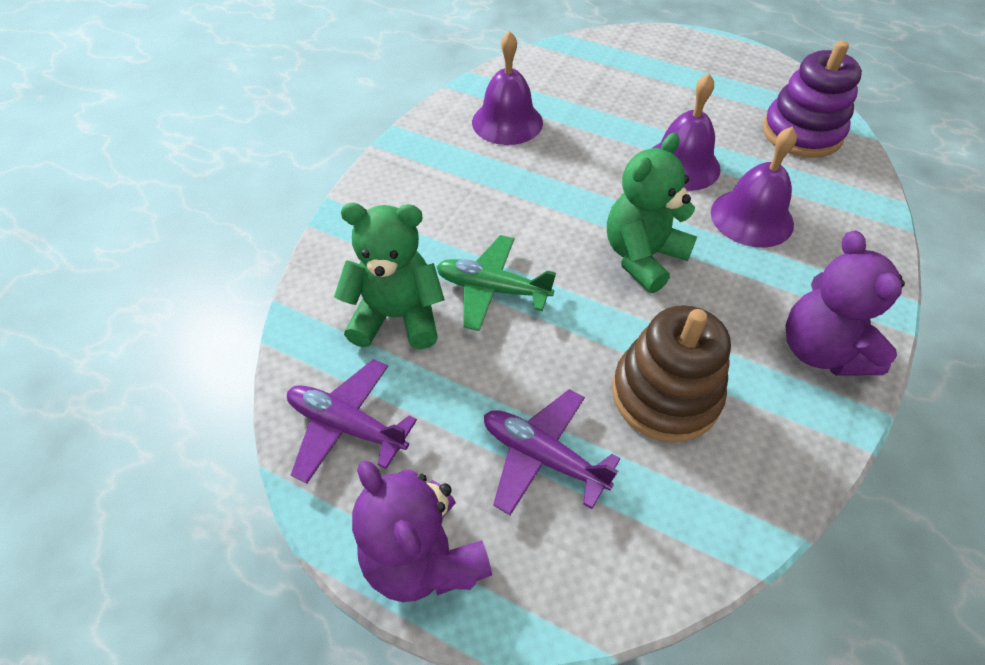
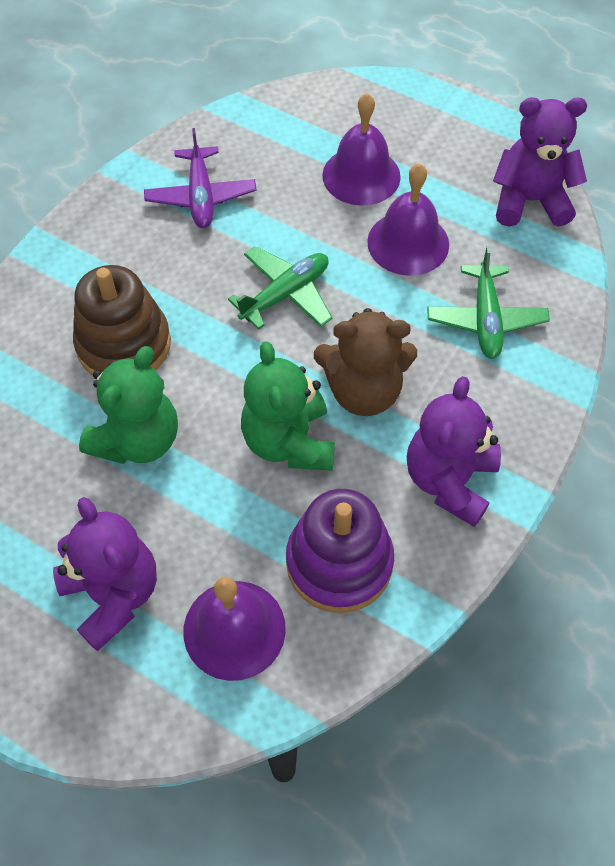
brown teddy bear: none = 0 -> [314,308,417,416] = 1
green plane: [437,235,556,331] = 1 -> [228,246,332,330] [427,246,550,359] = 2
purple plane: [287,359,417,484] [484,389,621,515] = 2 -> [144,128,257,228] = 1
purple teddy bear: [352,460,492,602] [786,230,905,376] = 2 -> [53,497,157,651] [407,376,501,527] [493,97,587,227] = 3

